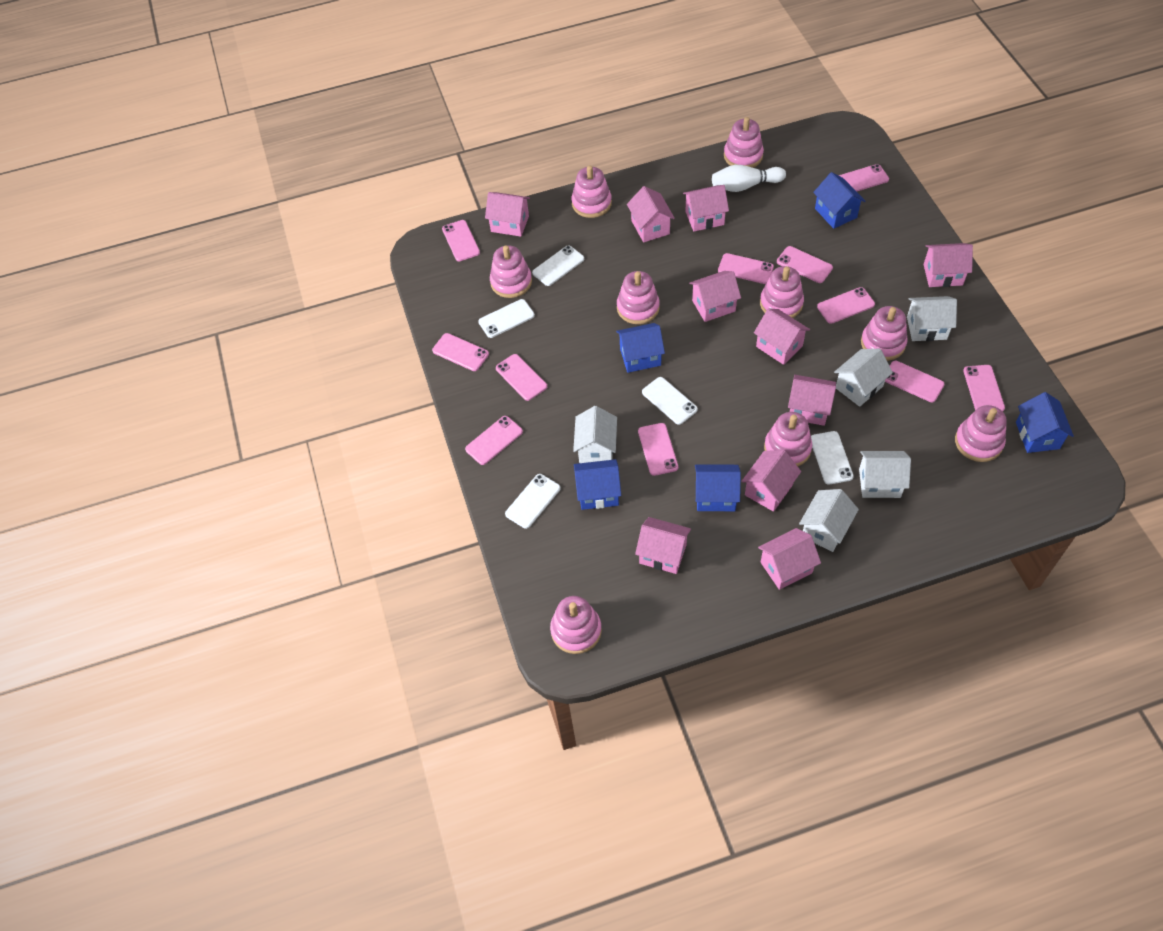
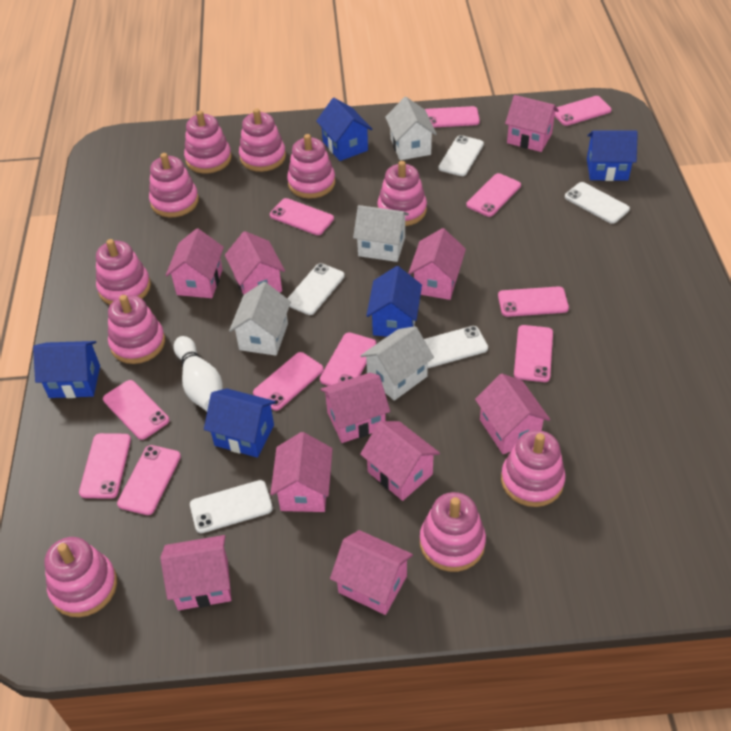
pink stacking toy: [490,246,532,298] [550,596,602,654] [572,165,612,218] [617,271,660,324] [724,117,764,168] [760,266,804,318] [764,412,812,466] [861,306,907,361] [955,405,1007,462] = 9 -> [44,537,117,617] [96,239,151,305] [108,295,165,364] [149,153,199,217] [184,110,232,173] [239,108,286,172] [287,134,335,199] [378,161,427,226] [420,492,486,572] [501,430,566,507] = 10
white house: [573,406,617,463] [799,489,859,552] [834,349,893,407] [859,451,911,498] [907,296,957,341] = 5 -> [229,282,291,356] [353,205,409,262] [360,326,434,401] [385,97,437,160] = 4

